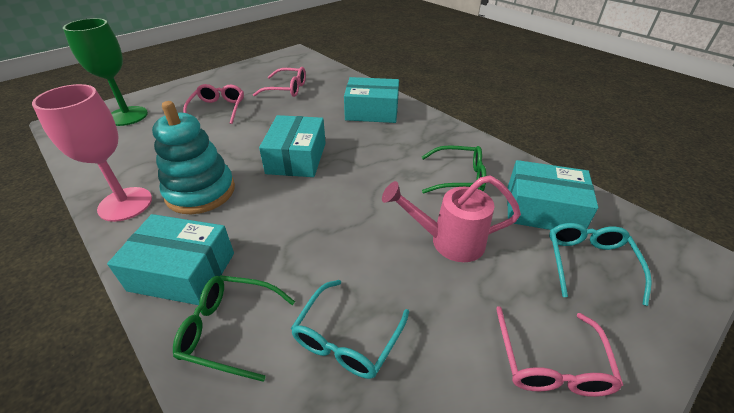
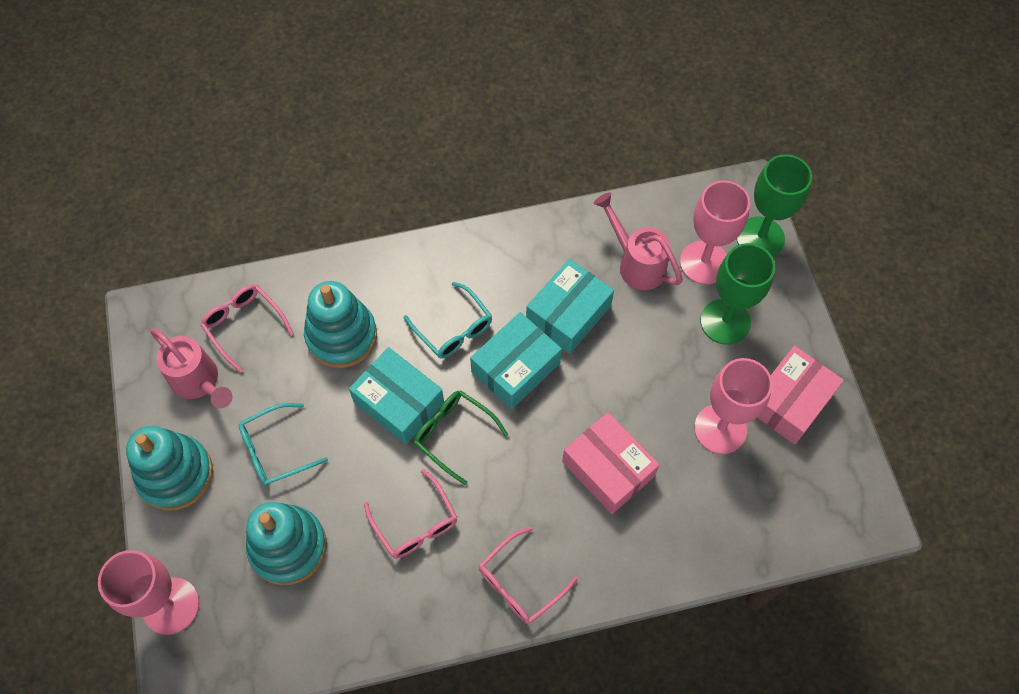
green glasses: [173,275,295,382] [422,145,486,194] = 2 -> [414,390,508,485] = 1
green goblet: [63,18,148,126] = 1 -> [701,243,775,345] [737,154,812,257] = 2
pink box: none = 0 -> [562,412,659,514] [757,346,844,445] = 2
pink goblet: [32,84,152,222] = 1 -> [98,550,199,635] [680,180,750,284] [694,358,772,454] = 3
pink watering can: [382,175,521,262] = 1 -> [150,328,233,409] [593,192,683,290] = 2
turquoise box: [107,214,234,305] [259,115,326,177] [344,77,399,123] [507,160,598,230] = 4 -> [349,347,444,444] [470,312,562,409] [526,259,614,354] = 3
turquoise stacking toy: [152,101,235,214] = 1 -> [126,426,213,511] [246,502,327,585] [304,281,377,368] = 3

